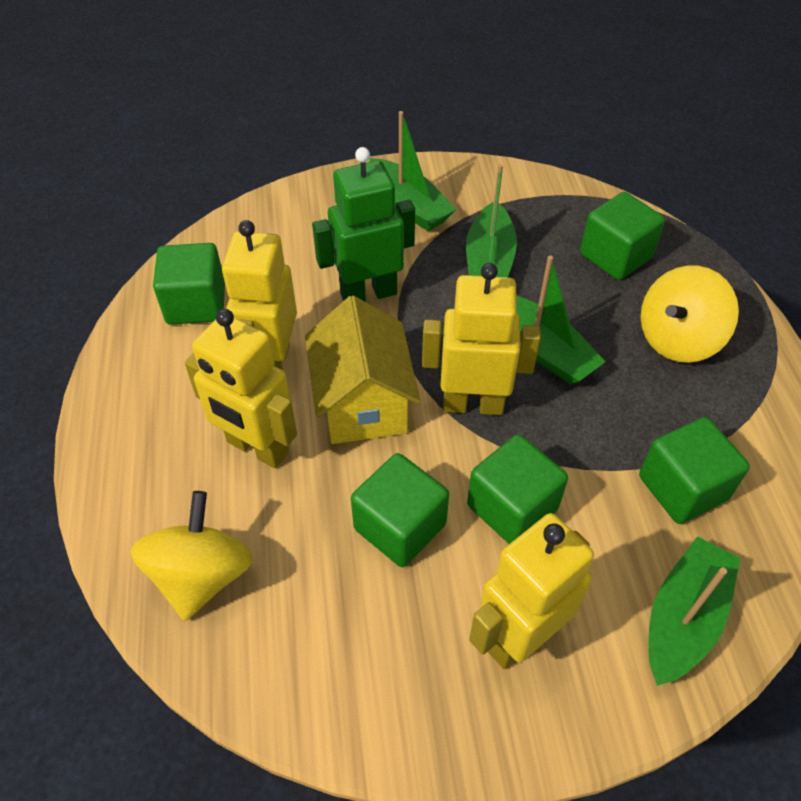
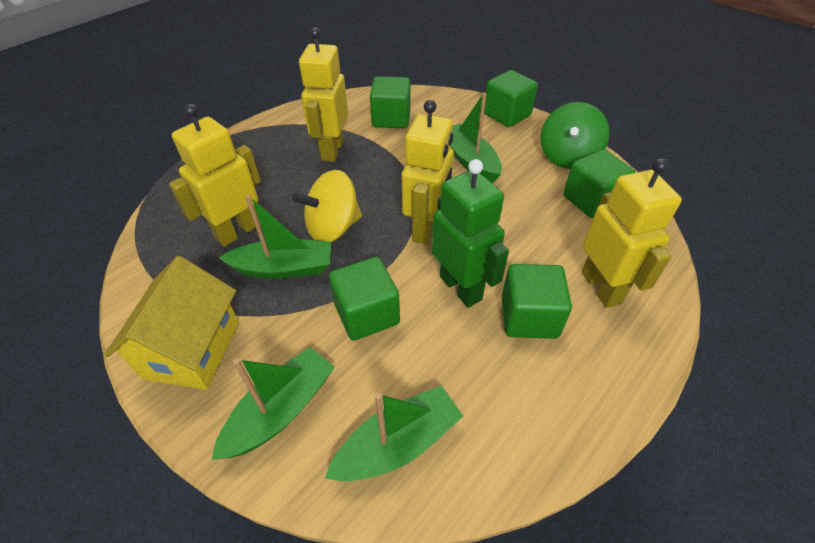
green spinning top: none = 0 -> [541,102,609,169] = 1
yellow spinning top: [130,491,253,621] [641,265,739,363] = 2 -> [292,170,362,242] = 1

